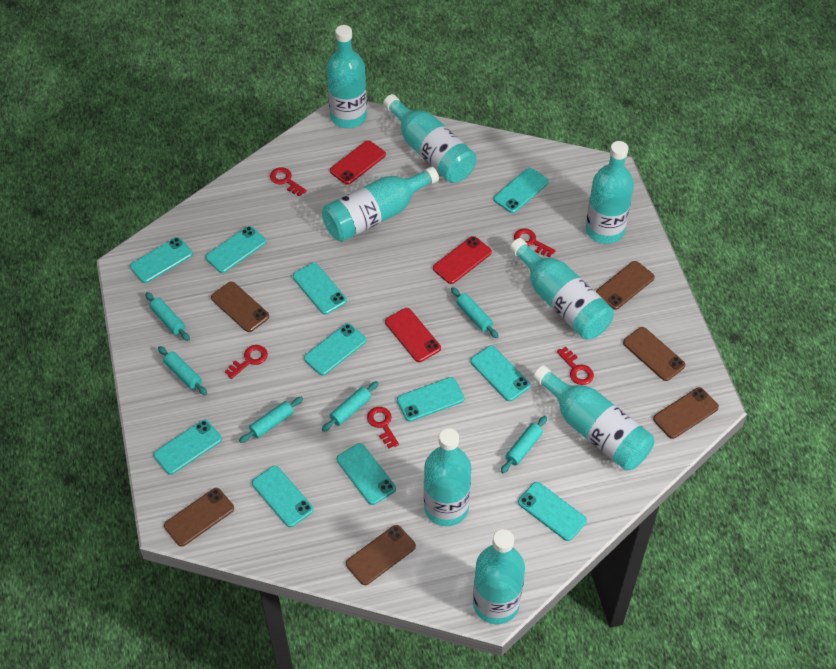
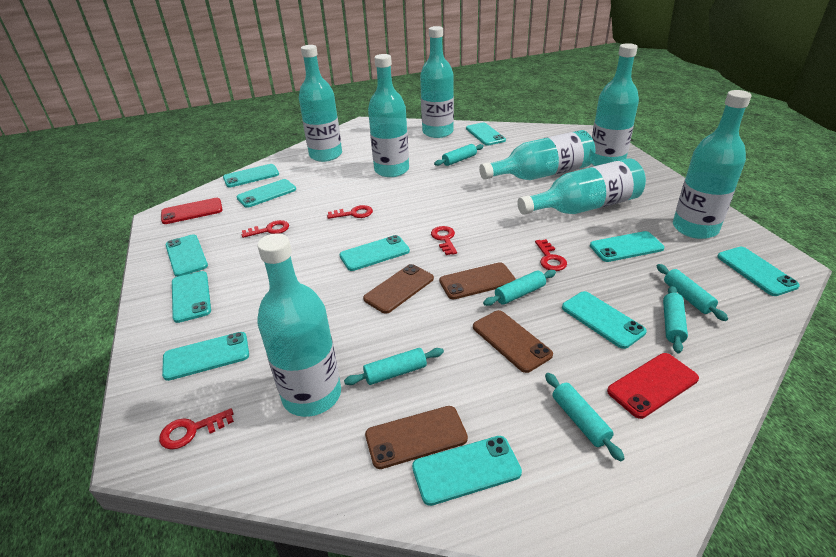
brown phone: [164,488,234,547] [211,282,269,332] [346,525,416,585] [596,261,655,310] [623,327,686,381] [653,387,719,439] = 6 -> [363,264,434,314] [365,406,468,469] [439,262,516,299] [473,310,553,373] = 4
red phone: [330,140,386,185] [385,308,441,362] [433,236,492,284] = 3 -> [161,198,222,224] [607,353,699,419] = 2

